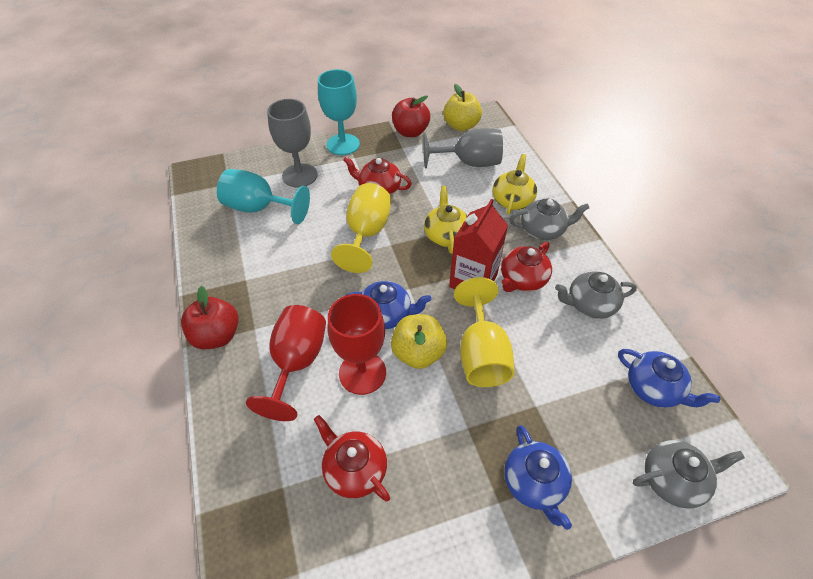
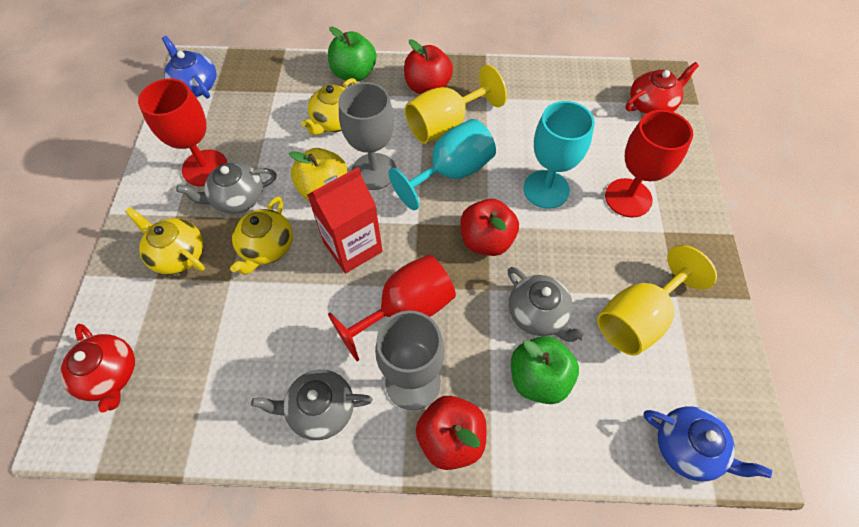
blue teapot: [345,281,431,329] [504,425,572,530] [618,349,720,408] = 3 -> [162,36,217,99] [643,406,772,481] = 2
green apple: none = 0 -> [328,27,377,82] [511,336,579,404] = 2
red apple: [181,286,239,349] [392,96,430,137] = 2 -> [404,39,453,94] [416,396,487,470] [460,199,519,256] = 3
red goblet: [246,305,326,421] [327,294,386,395] = 2 -> [138,78,228,186] [328,254,456,361] [605,110,693,218] = 3
red teapot: [314,415,390,502] [343,156,412,195] [501,242,552,292] = 3 -> [60,324,135,413] [625,62,699,114] = 2
yellow apple: [391,314,447,369] [443,84,482,131] = 2 -> [289,148,347,201] = 1
yellow teapot: [424,186,467,254] [492,154,537,215] = 2 -> [125,207,205,275] [230,197,293,275] [301,78,357,135] = 3

